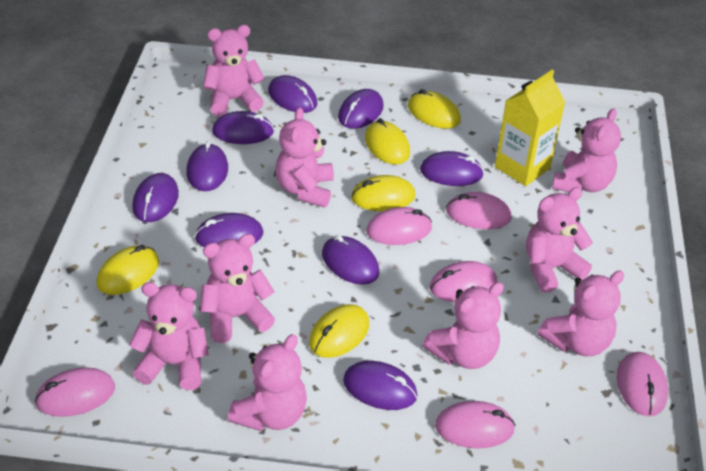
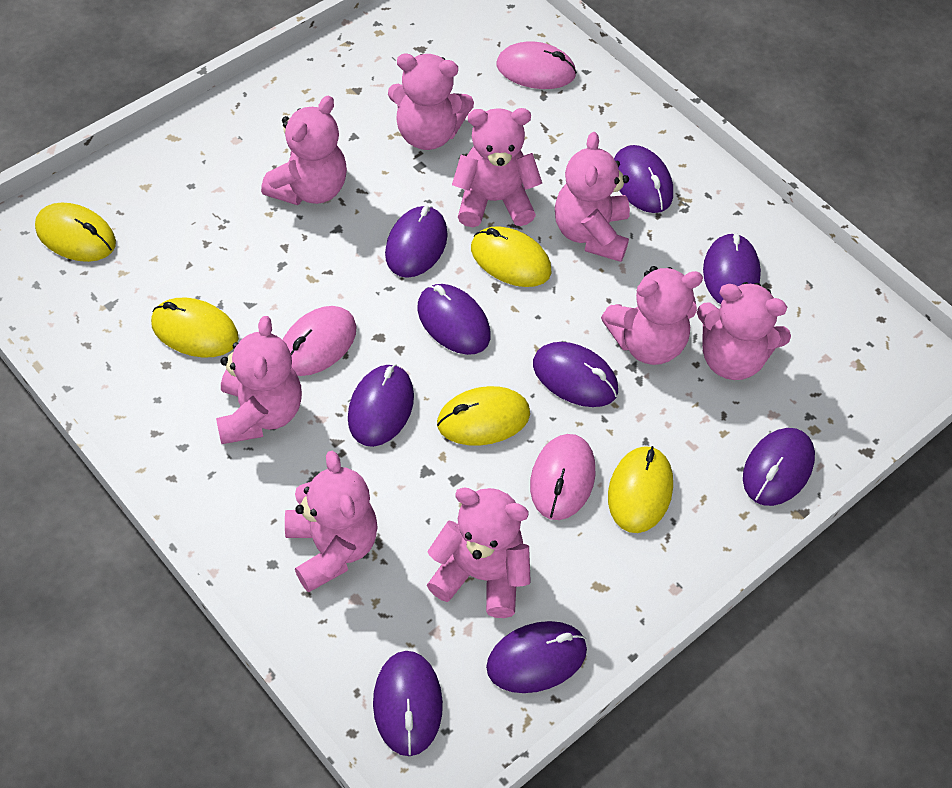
pink mouse: [34,368,115,417] [366,207,432,245] [429,261,497,302] [435,401,515,449] [446,192,512,229] [617,352,668,416] = 6 -> [283,306,357,376] [497,41,577,89] [530,434,595,520] = 3
yellow carton: [495,70,565,186] = 1 -> none = 0

